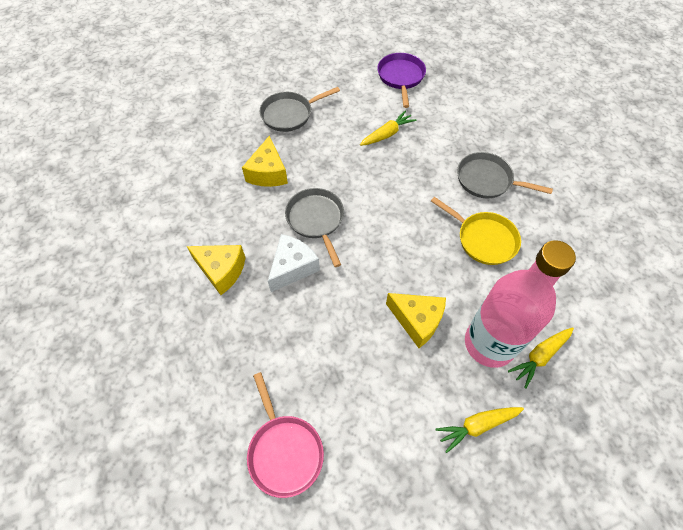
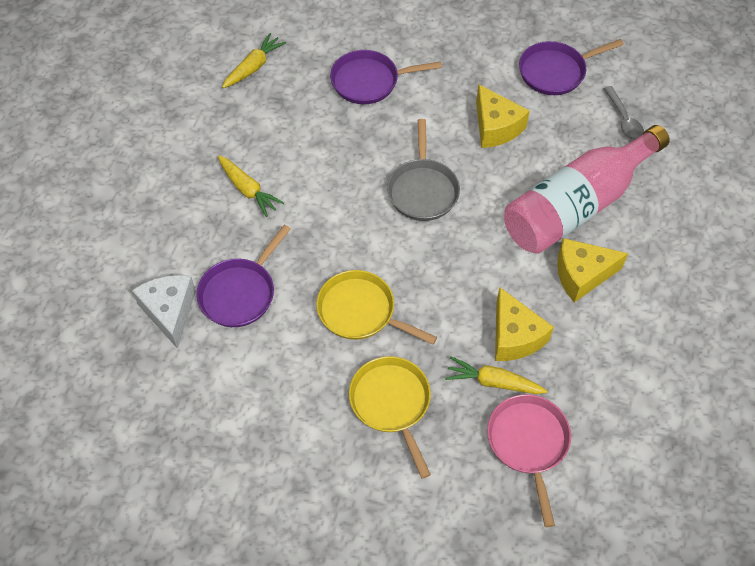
grey pan: [260,87,340,132] [285,188,344,267] [457,152,553,198] = 3 -> [387,119,460,221] = 1
grey spoon: none = 0 -> [603,86,644,140] = 1
purple pan: [377,53,426,108] = 1 -> [196,225,291,327] [330,50,442,104] [519,39,624,95] = 3
yellow pan: [431,197,521,265] = 1 -> [316,270,437,344] [349,356,431,479] = 2

